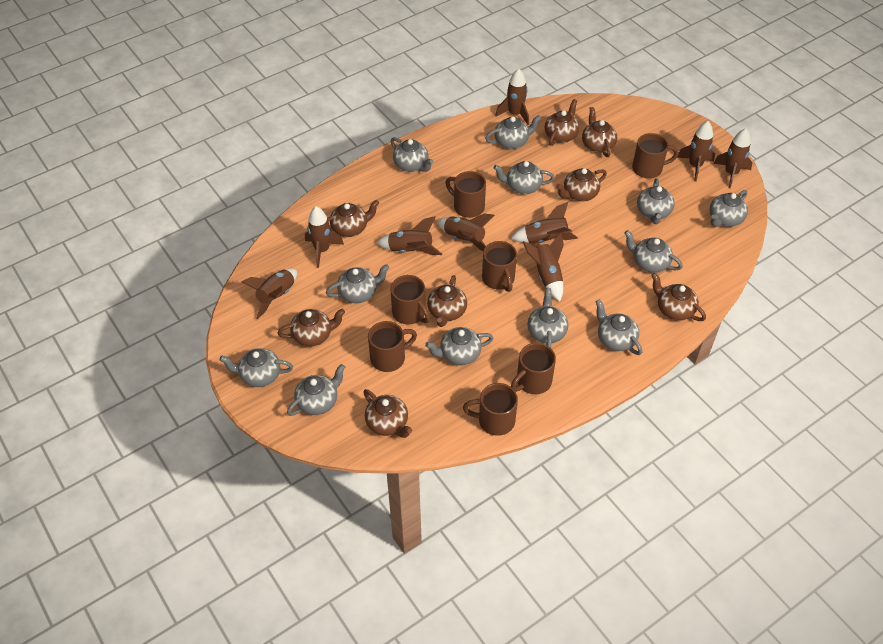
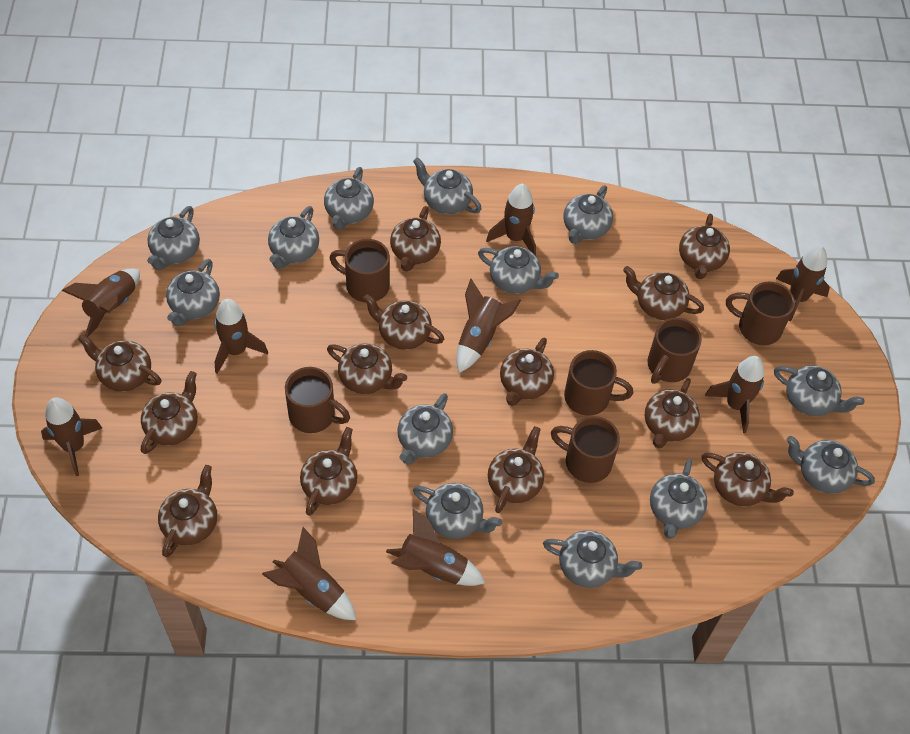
brown mug: [368,321,417,372] [391,275,430,324] [445,171,486,218] [463,383,518,436] [482,241,517,292] [511,343,556,394] [632,133,679,178] = 7 -> [285,367,350,433] [329,239,390,302] [551,416,620,483] [564,350,633,416] [647,318,702,384] [726,281,795,345] = 6
brown teapot: [278,309,345,347] [327,200,379,237] [363,389,412,438] [427,275,467,327] [545,99,579,146] [556,168,607,202] [582,107,617,157] [651,273,706,321] = 8 -> [78,334,161,392] [141,371,198,454] [158,465,217,557] [300,427,357,516] [327,343,407,394] [363,294,444,350] [390,206,441,272] [488,426,544,513] [500,338,554,406] [623,266,704,320] [645,378,700,449] [679,214,730,279] [701,452,794,506] = 13
grey teapot: [220,348,293,387] [287,364,345,416] [326,264,389,303] [390,137,433,172] [425,327,493,365] [485,115,541,149] [493,161,555,194] [527,288,568,348] [595,299,642,355] [624,230,683,273] [637,178,675,224] [710,190,748,227] = 12 -> [147,206,200,270] [166,259,220,326] [268,206,319,269] [324,167,374,230] [397,393,453,465] [413,157,482,215] [413,483,502,539] [478,246,559,294] [543,530,642,588] [563,185,613,244] [650,459,707,539] [774,366,865,416] [786,436,875,494] = 13

